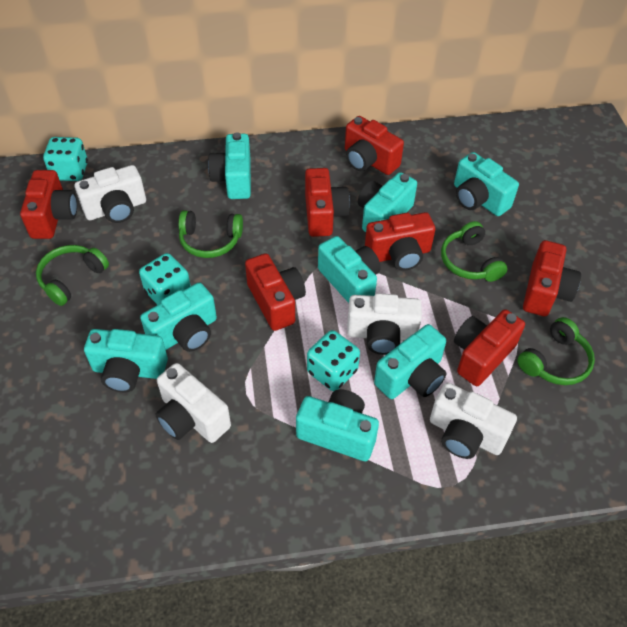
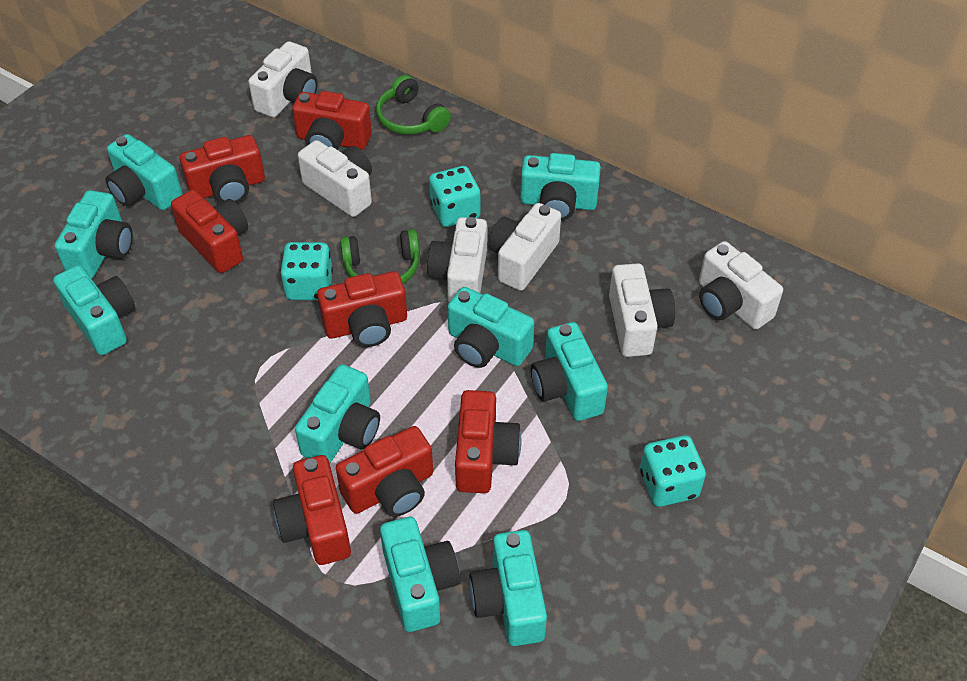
green headphones: [36,245,109,306] [178,210,243,258] [441,221,507,282] [517,317,595,385] = 4 -> [340,229,420,284] [376,75,451,134] = 2
turquoise camera: [84,329,168,392] [140,282,217,352] [208,132,251,199] [296,389,379,461] [318,236,380,303] [358,172,417,232] [374,324,446,399] [454,152,519,216] = 8 -> [53,265,135,355] [55,190,133,278] [105,134,183,210] [295,364,380,464] [380,517,460,632] [448,287,534,368] [469,530,547,646] [520,153,601,221] [531,322,608,421] = 9
white camera: [75,165,146,223] [155,363,231,443] [347,293,422,355] [430,383,517,459] = 4 -> [248,41,318,118] [298,140,372,217] [427,217,487,302] [488,203,561,291] [609,263,675,357] [699,241,783,330] = 6

